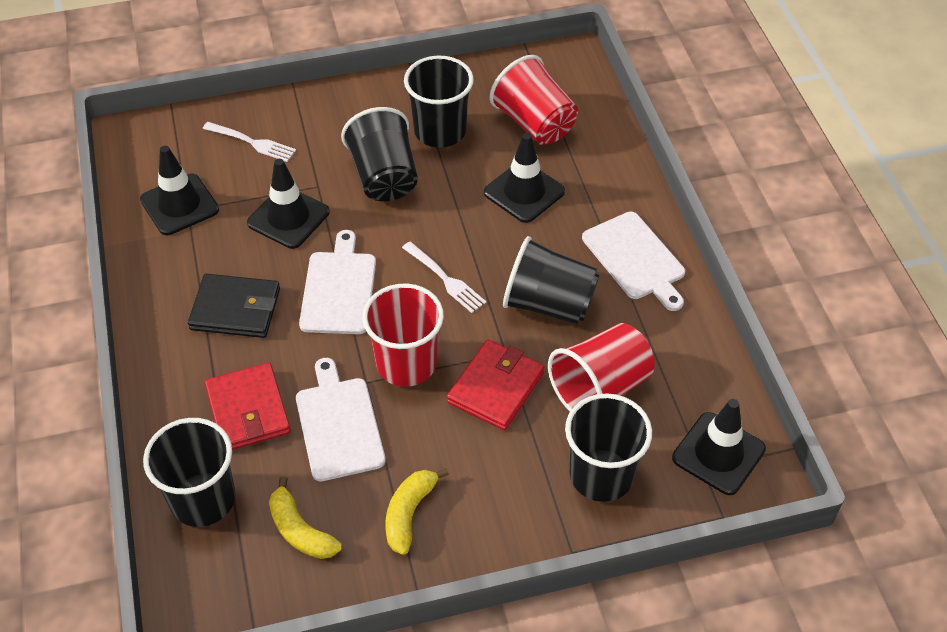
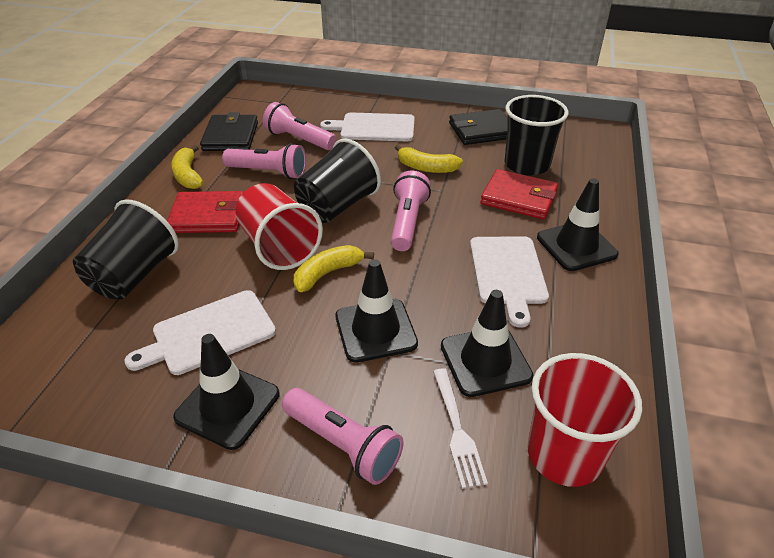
black cup: [143,418,235,527] [341,107,418,201] [404,56,474,148] [503,236,599,325] [565,393,652,502] = 5 -> [73,199,179,299] [294,138,381,223] [505,95,569,176] = 3
black wallet: [188,274,280,338] = 1 -> [200,112,258,151] [449,109,508,145] = 2
pink flashlight: none = 0 -> [222,143,306,179] [263,102,336,150] [282,388,404,485] [391,171,431,251] = 4
red cup: [362,283,444,387] [489,55,578,145] [548,323,655,411] = 3 -> [236,183,323,270] [527,353,642,487] = 2
white fork: [203,122,296,162] [402,242,486,313] = 2 -> [433,368,488,489] = 1
yellow banana: [269,476,342,559] [386,468,449,555] = 2 -> [171,145,203,189] [294,245,374,292] [395,145,463,173] = 3

